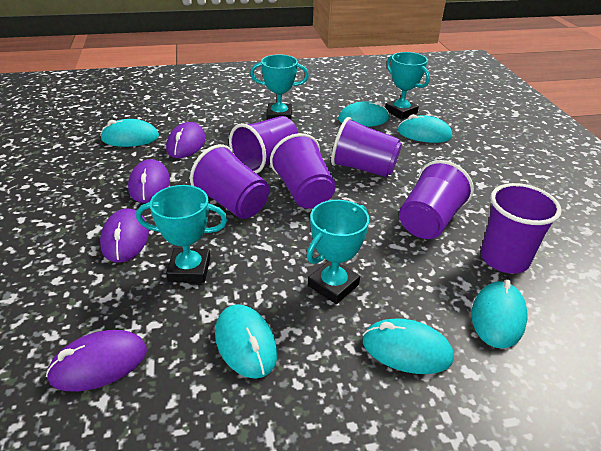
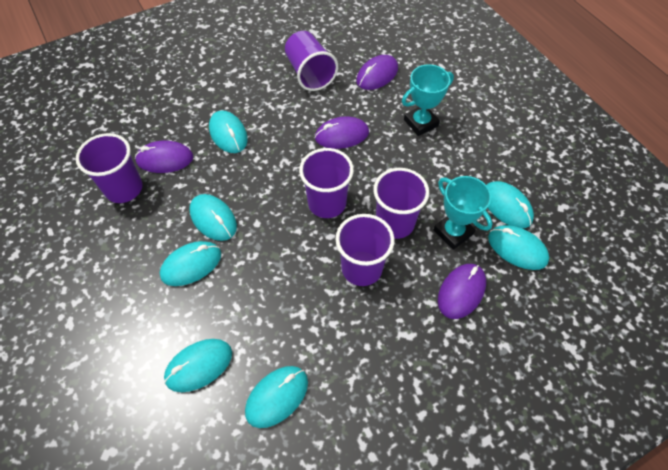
purple cup: [190,144,269,219] [229,116,298,174] [270,133,336,209] [331,117,402,177] [399,160,474,239] [481,183,562,274] = 6 -> [76,133,143,203] [285,31,338,91] [299,148,354,218] [335,214,395,286] [374,168,429,239] = 5
turquoise mouse: [100,119,159,147] [215,304,277,379] [338,101,389,127] [363,318,454,374] [398,114,452,143] [471,280,528,349] = 6 -> [160,241,221,286] [164,339,232,392] [189,194,237,241] [209,111,248,153] [245,366,308,428] [487,181,534,228] [488,225,549,270] = 7
turquoise trophy: [136,185,227,283] [250,54,309,120] [306,200,369,304] [385,52,430,119] = 4 -> [402,64,454,136] [433,176,493,250] = 2

